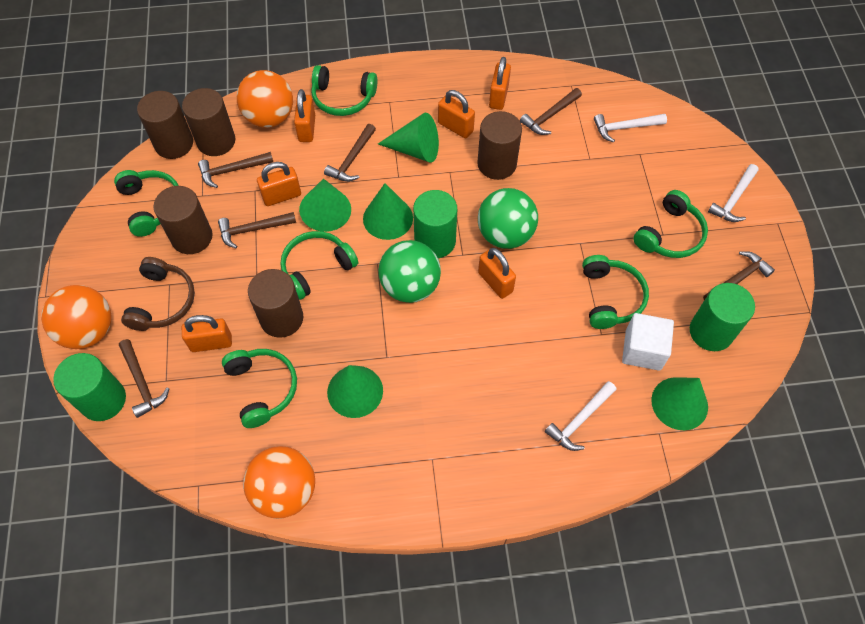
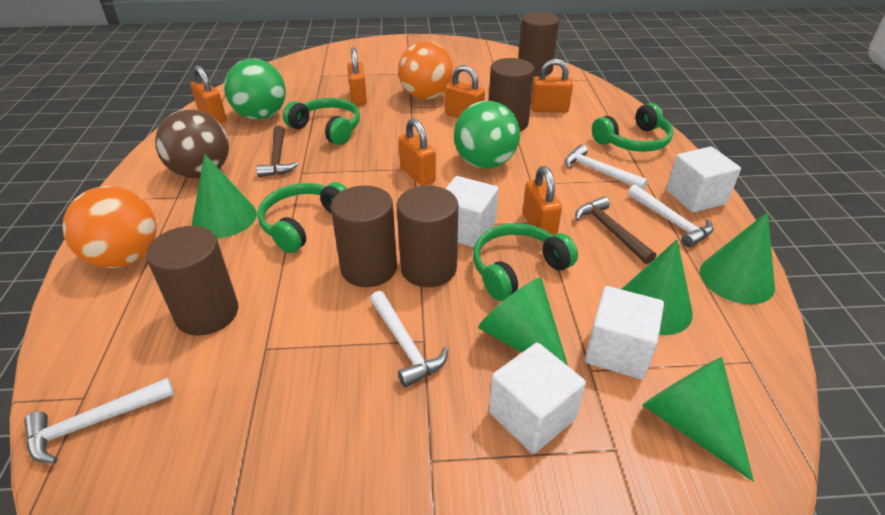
brown ball: none = 0 -> [155,109,229,178] = 1
brown hammer: [119,339,169,418] [198,152,273,188] [218,212,296,248] [324,124,376,182] [520,88,582,135] [703,251,775,300] = 6 -> [256,126,299,177] [575,196,656,264] = 2
brown headphones: [121,257,195,331] = 1 -> none = 0
green cylinder: [53,353,126,421] [413,190,457,258] [690,283,755,351] = 3 -> none = 0
green headphones: [114,170,179,237] [222,349,297,428] [281,231,358,300] [311,65,377,116] [582,255,649,329] [633,190,708,258] = 6 -> [257,182,347,253] [283,98,360,145] [473,223,578,301] [592,103,673,152] = 4
orange ball: [41,285,112,349] [237,70,293,128] [243,446,315,519] = 3 -> [62,186,157,268] [398,41,454,100] = 2
white cube: [622,313,674,371] = 1 -> [445,176,498,247] [489,343,586,454] [585,286,664,379] [666,147,741,212] = 4
white hammer: [545,381,617,451] [594,114,667,143] [708,164,759,222] = 3 -> [24,378,174,463] [370,291,448,387] [565,145,648,190] [628,185,713,247] = 4

